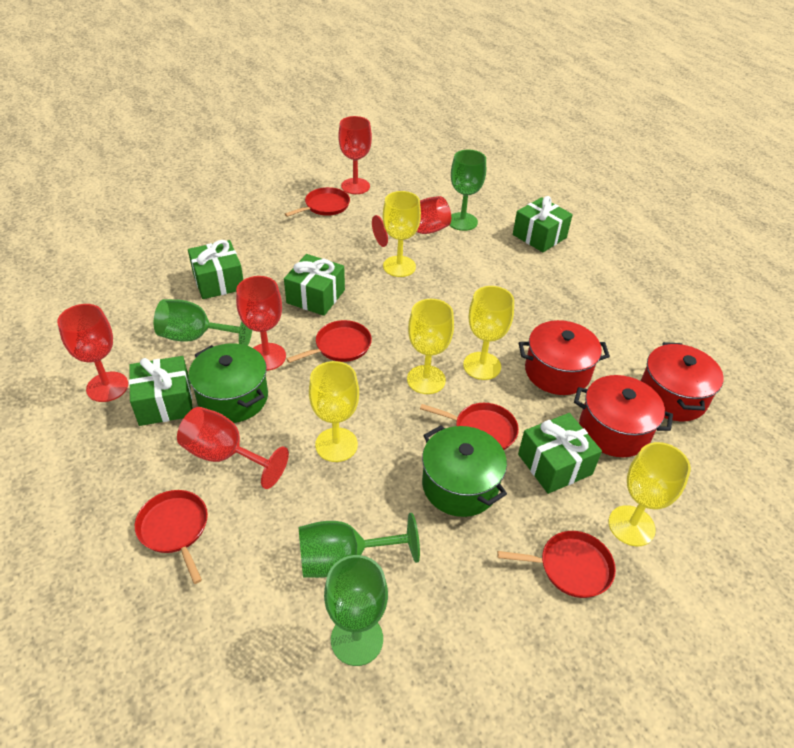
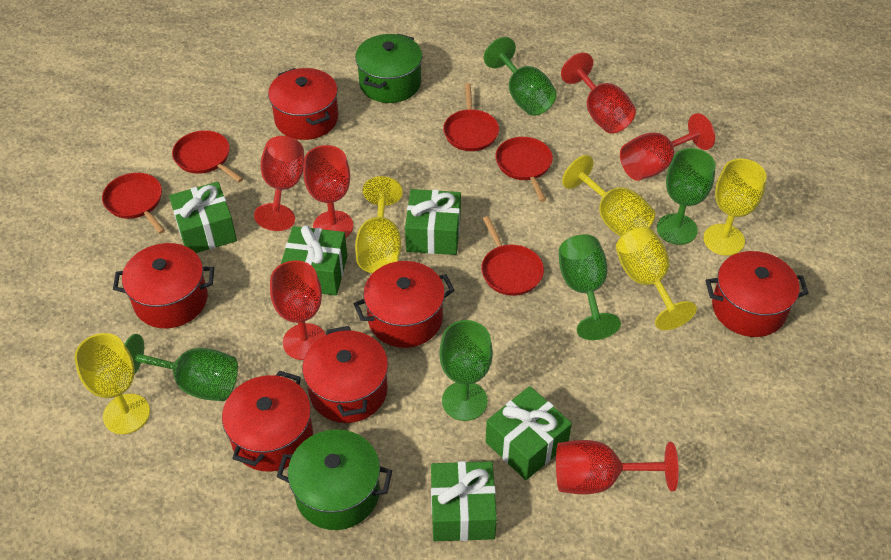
green goblet: [154,299,252,346] [299,513,420,578] [324,555,388,666] [449,150,486,231] = 4 -> [125,334,238,401] [439,320,493,421] [484,37,557,116] [559,234,621,340] [657,148,716,245] = 5
red goblet: [57,304,128,402] [177,407,289,489] [236,276,286,371] [338,116,372,194] [372,196,451,247] = 5 -> [254,136,304,231] [270,260,326,360] [303,145,353,238] [556,440,679,494] [561,53,636,134] [620,113,715,181] = 6
red pot: [519,320,610,395] [574,375,673,457] [641,342,724,421] = 3 -> [113,243,214,328] [222,370,313,472] [268,68,338,140] [302,326,388,423] [354,261,455,348] [706,251,809,337] = 6

